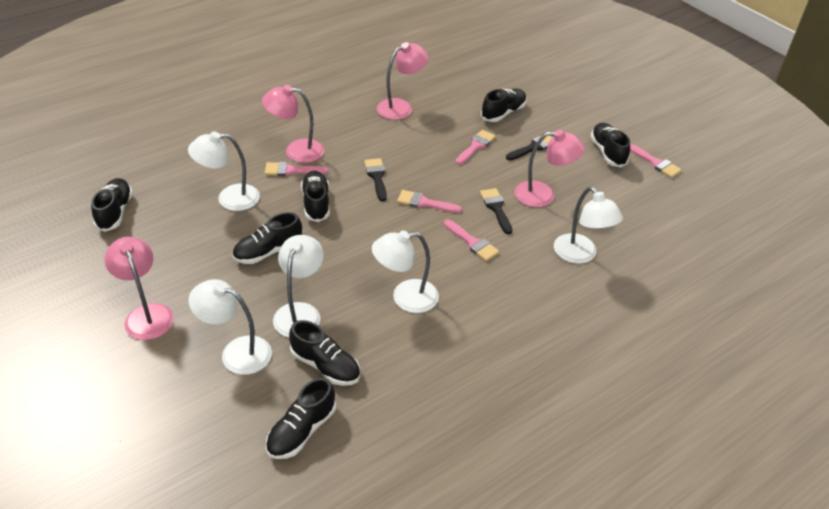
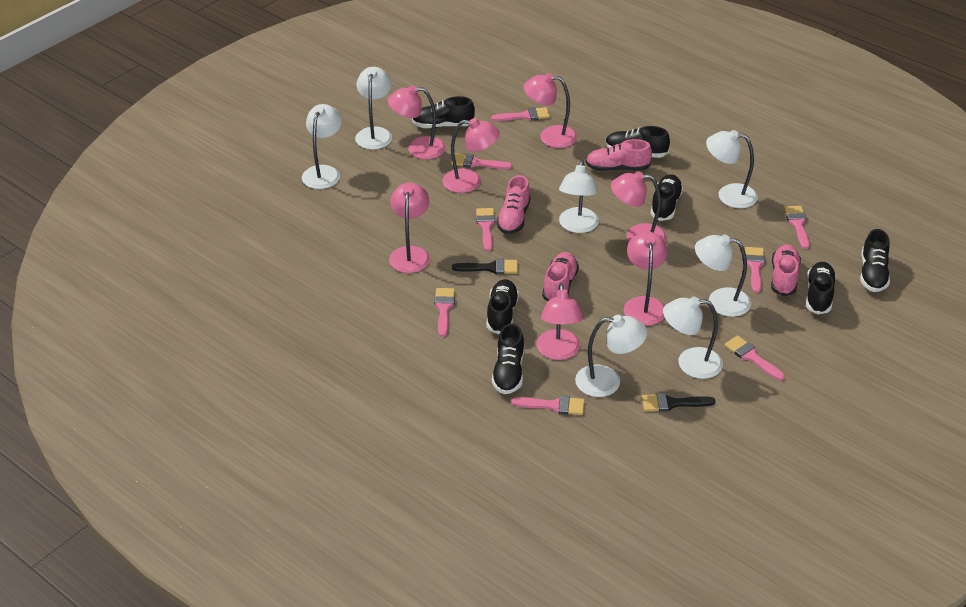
black brush: [364,158,387,201] [480,188,512,234] [506,135,552,160] = 3 -> [452,259,518,274] [642,393,715,412] = 2
pink brush: [265,162,328,176] [397,190,462,213] [444,220,499,261] [456,130,496,165] [630,144,682,178] = 5 -> [435,288,455,337] [451,153,512,169] [476,208,495,251] [491,107,550,121] [511,396,585,415] [724,335,785,381] [745,247,765,293] [784,206,810,249] = 8
pink lamp: [104,237,174,340] [262,85,324,163] [377,42,429,120] [515,130,585,207] = 4 -> [388,85,446,159] [389,182,430,273] [443,118,500,193] [524,73,577,148] [536,283,584,360] [611,171,667,242] [624,232,668,326] = 7
pink shoe: none = 0 -> [496,175,531,234] [542,252,579,301] [586,139,652,171] [771,244,801,296] = 4
white lamp: [188,131,260,211] [189,279,272,375] [273,235,324,338] [372,230,439,313] [554,187,623,264] = 5 -> [302,104,342,189] [355,67,392,149] [559,160,599,233] [575,315,647,397] [663,296,723,379] [695,234,751,317] [706,130,758,208] = 7

